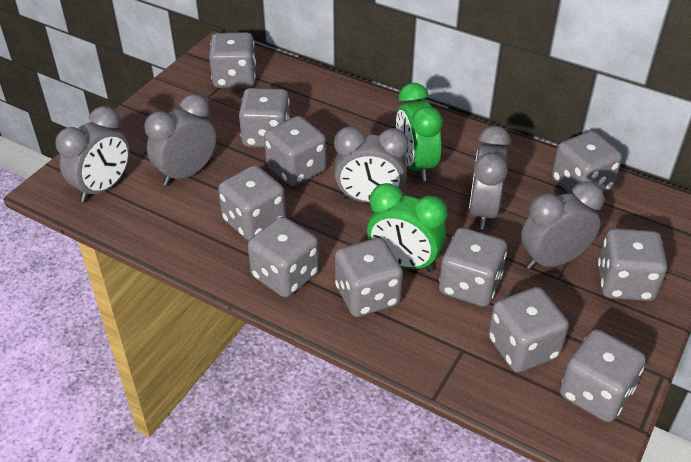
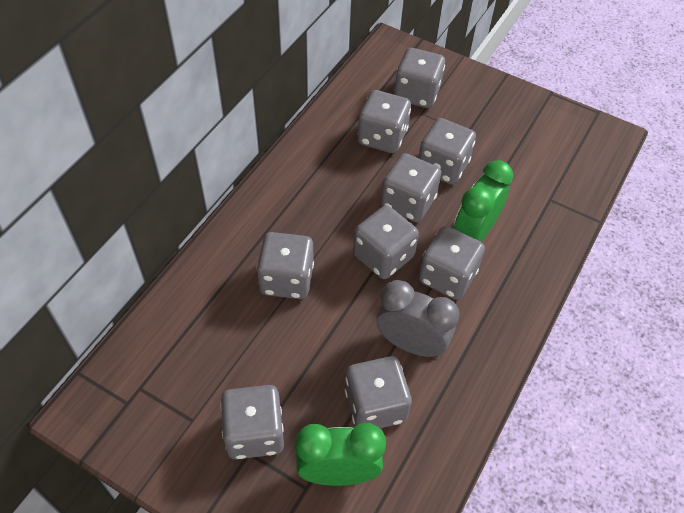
grey clock: [55,106,130,202] [144,94,216,186] [334,126,409,203] [469,126,511,229] [521,181,604,270] = 5 -> [377,280,459,357] = 1
grey dice: [209,32,256,88] [218,165,286,241] [239,88,291,148] [248,217,319,297] [264,116,327,186] [335,238,403,317] [439,228,507,307] [488,287,569,373] [552,131,622,194] [560,329,646,422] [598,228,667,301] = 11 -> [220,385,284,459] [257,232,314,299] [345,356,412,428] [353,205,419,279] [358,90,411,153] [381,153,441,222] [394,48,445,108] [419,118,476,185] [419,226,485,300] = 9

